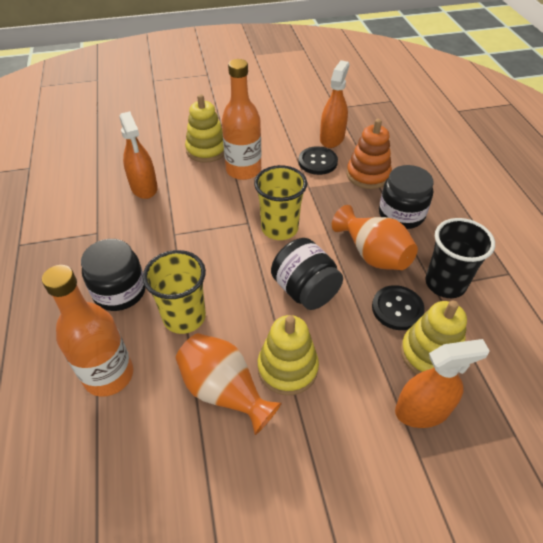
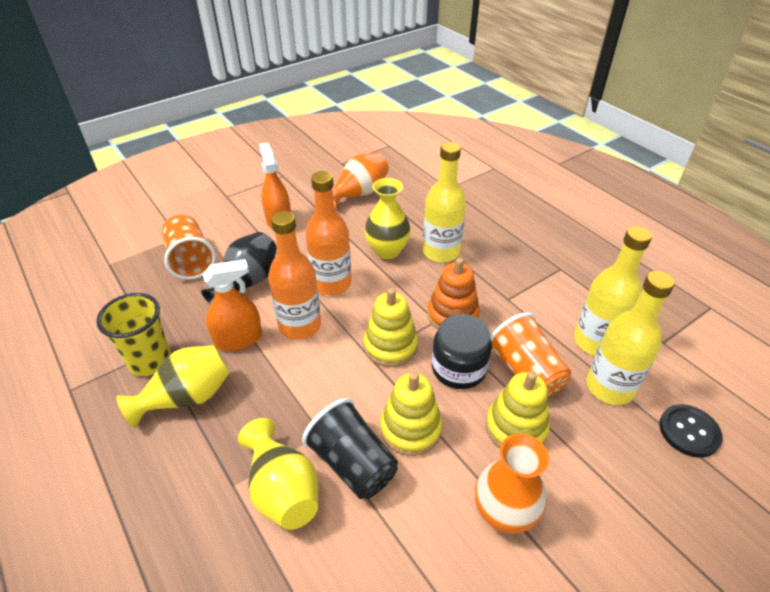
black button: [298,146,338,175] [372,285,425,330] = 2 -> [659,404,723,458] = 1
black jar: [81,239,145,311] [271,238,343,310] [379,165,433,229] = 3 -> [432,314,492,389] = 1
black vase: none = 0 -> [201,232,277,304] = 1
orange cup: none = 0 -> [162,215,216,280] [490,313,571,397] = 2
orange spray bottle: [120,111,158,199] [320,60,349,148] [395,339,490,428] = 3 -> [203,259,262,351] [259,143,291,229] = 2
yellow bottle: none = 0 -> [423,142,466,263] [574,226,652,356] [587,271,675,405] = 3
yellow cup: [143,250,206,334] [254,165,307,240] = 2 -> [96,293,171,376] = 1
yellow vase: none = 0 -> [116,345,230,428] [238,418,318,530] [364,178,411,259] = 3

